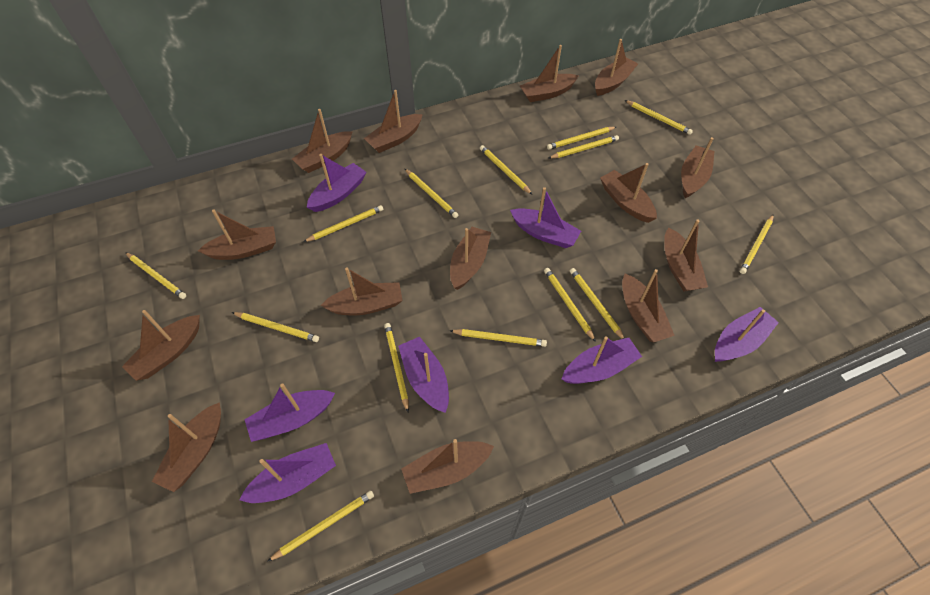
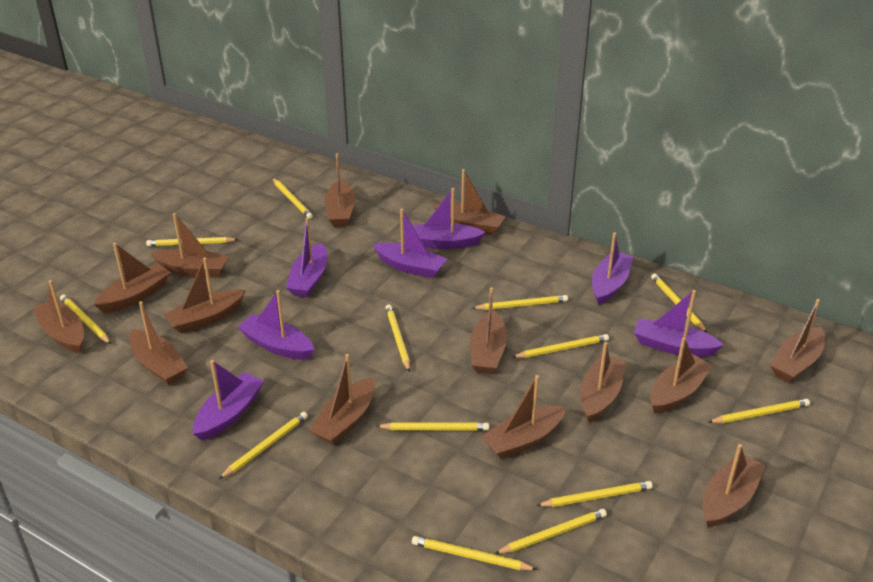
yellow pencil: [125,252,186,299] [232,312,319,342] [267,491,374,562] [303,205,383,242] [384,323,409,412] [405,169,458,218] [450,329,547,347] [480,145,532,194] [544,268,596,342] [547,127,616,150] [549,135,619,159] [570,268,625,339] [625,100,693,135] [740,214,774,274] = 14 -> [60,294,111,344] [146,237,239,246] [219,412,308,479] [272,178,313,219] [376,422,489,430] [386,305,410,372] [412,536,538,570] [472,295,568,310] [495,509,607,554] [513,334,609,358] [536,481,653,507] [651,274,707,333] [708,399,810,423] = 13

